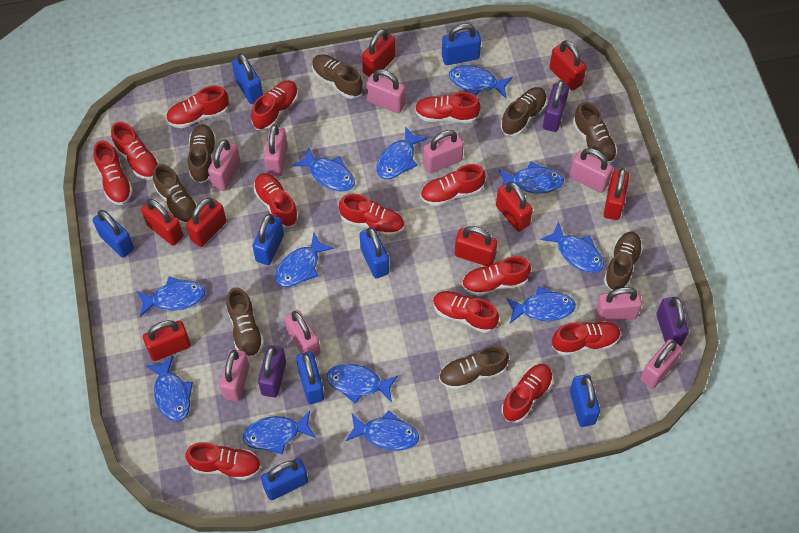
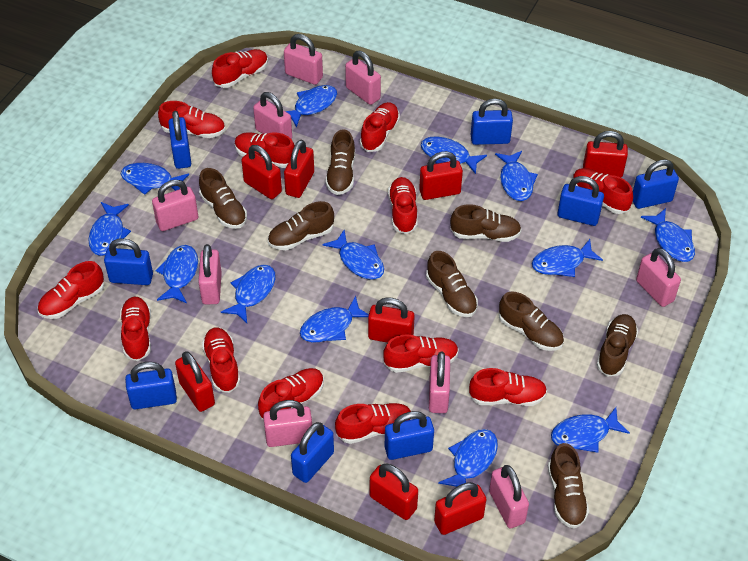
blue fish: [136,277,206,317] [145,356,193,422] [243,411,316,455] [275,232,334,287] [293,147,355,192] [327,364,398,404] [346,410,419,451] [376,126,428,179] [449,65,513,98] [498,161,564,194] [506,286,576,323] [541,221,604,273] = 12 -> [88,202,131,256] [121,163,189,195] [155,245,198,303] [221,264,276,323] [285,85,337,128] [300,296,369,342] [322,230,384,280] [421,136,487,174] [438,429,498,487] [495,151,538,201] [532,239,603,277] [551,407,630,452] [641,208,695,262] = 13
purple padlock: [258,345,286,397] [543,80,569,132] [656,297,689,346] = 3 -> none = 0

